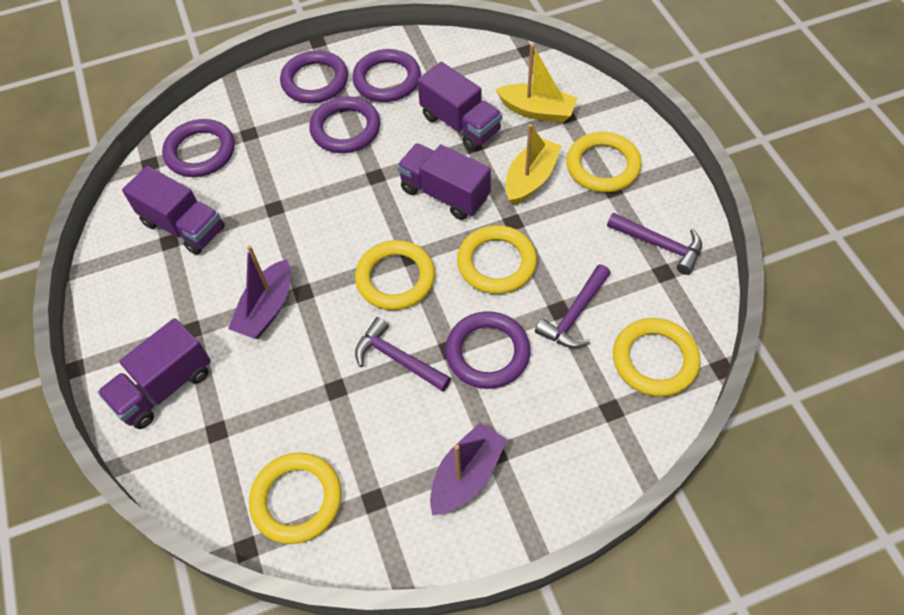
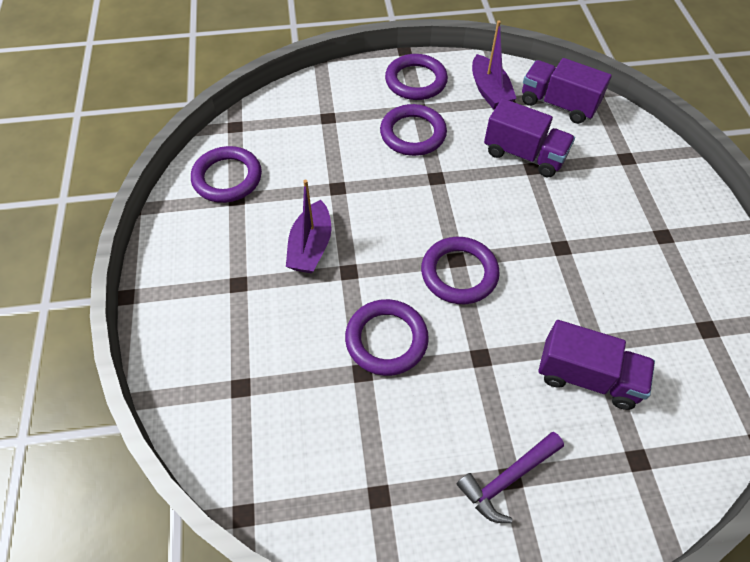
purple hammer: [355,317,451,392] [535,264,611,348] [607,213,702,275] = 3 -> [457,432,564,523] = 1
purple truck: [97,318,211,429] [122,166,225,255] [397,143,491,220] [417,62,502,151] = 4 -> [484,98,575,177] [522,58,612,124] [538,320,655,410] = 3
yellow boat: [496,44,577,123] [506,124,562,205] = 2 -> none = 0
yellow ring: [249,452,342,544] [355,240,435,310] [457,225,537,294] [566,132,642,193] [613,318,700,397] = 5 -> none = 0

